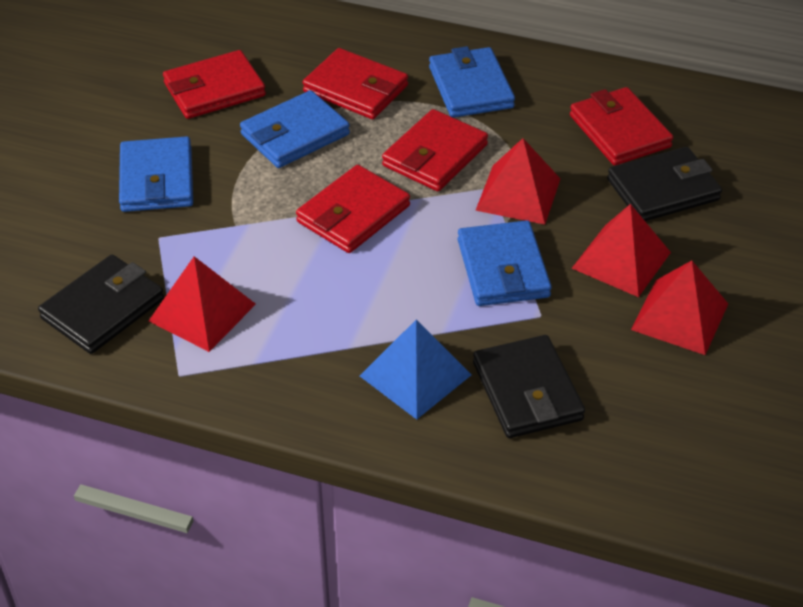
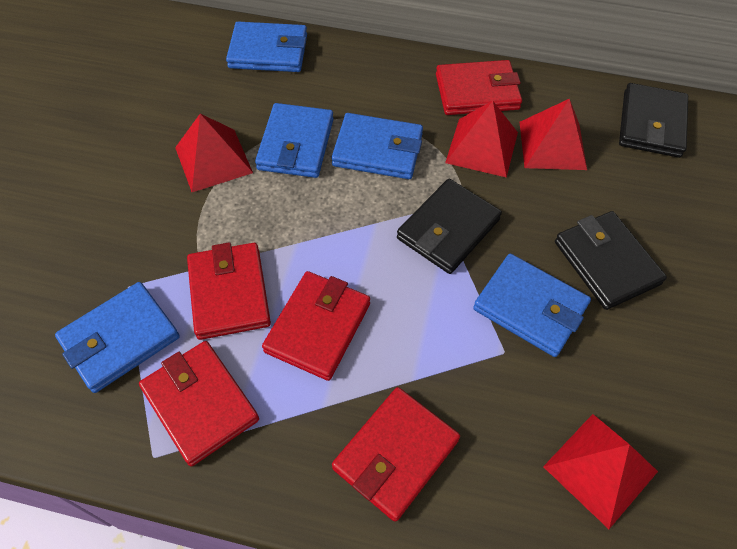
blue pyramid: [360,320,471,420] = 1 -> none = 0
blue wallet: [119,136,193,212] [240,90,350,168] [429,46,515,118] [458,220,552,306] = 4 -> [55,282,180,393] [226,22,307,72] [255,103,334,178] [331,113,423,179] [473,254,591,357] = 5

